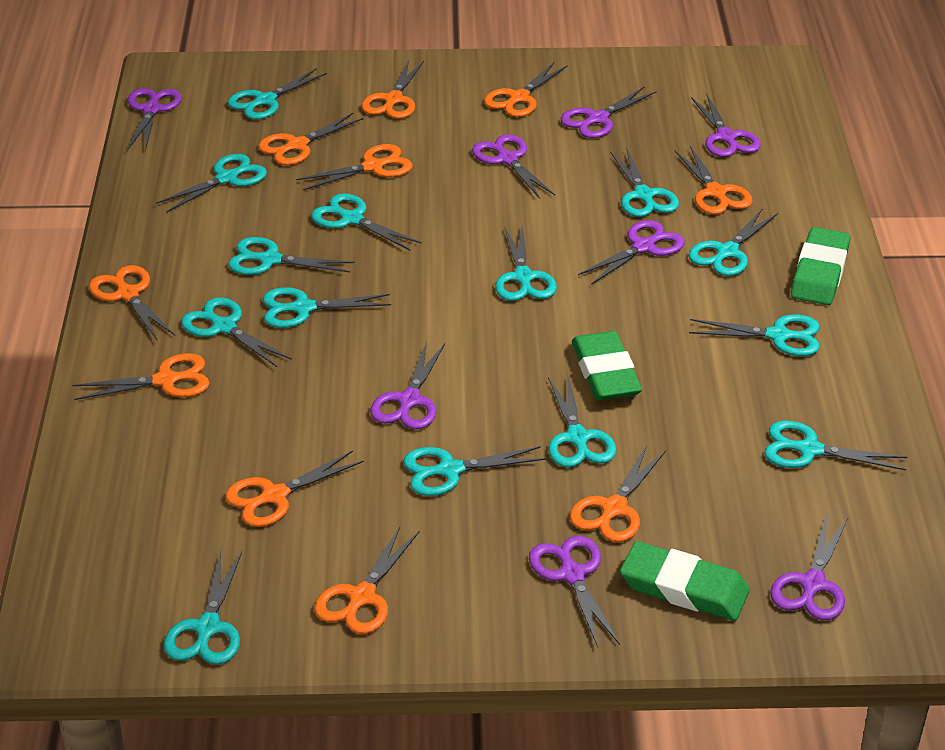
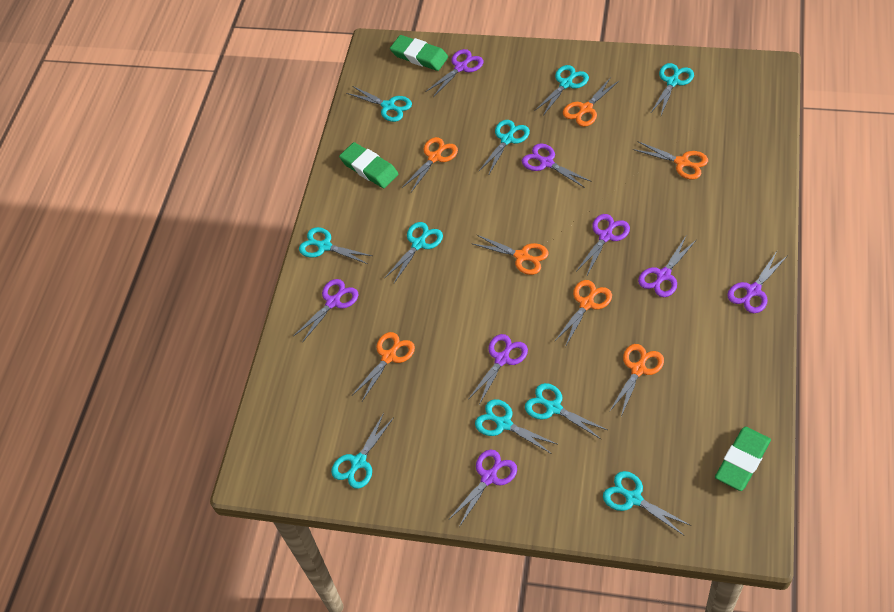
orange scissors: [72,353,209,400] [89,265,175,341] [225,451,364,527] [258,112,364,165] [296,144,413,190] [314,527,420,634] [361,60,424,119] [484,62,568,117] [570,445,666,542] [675,146,753,214] = 10 -> [352,332,415,401] [402,137,458,192] [473,234,548,275] [555,280,612,347] [563,77,620,127] [609,344,664,416] [633,141,708,179] = 7
turquoise scissors: [156,154,267,212] [164,551,242,665] [181,298,292,368] [228,68,327,119] [228,237,355,275] [263,287,391,328] [311,193,422,251] [403,446,546,496] [495,226,557,301] [548,376,617,467] [610,149,679,217] [688,208,778,276] [689,314,820,356] [764,420,907,470] = 14 -> [299,227,372,264] [331,413,394,489] [346,86,412,122] [385,222,443,283] [475,399,557,454] [479,120,530,176] [525,383,607,439] [534,65,589,115] [603,471,691,536] [651,63,694,115] = 10

